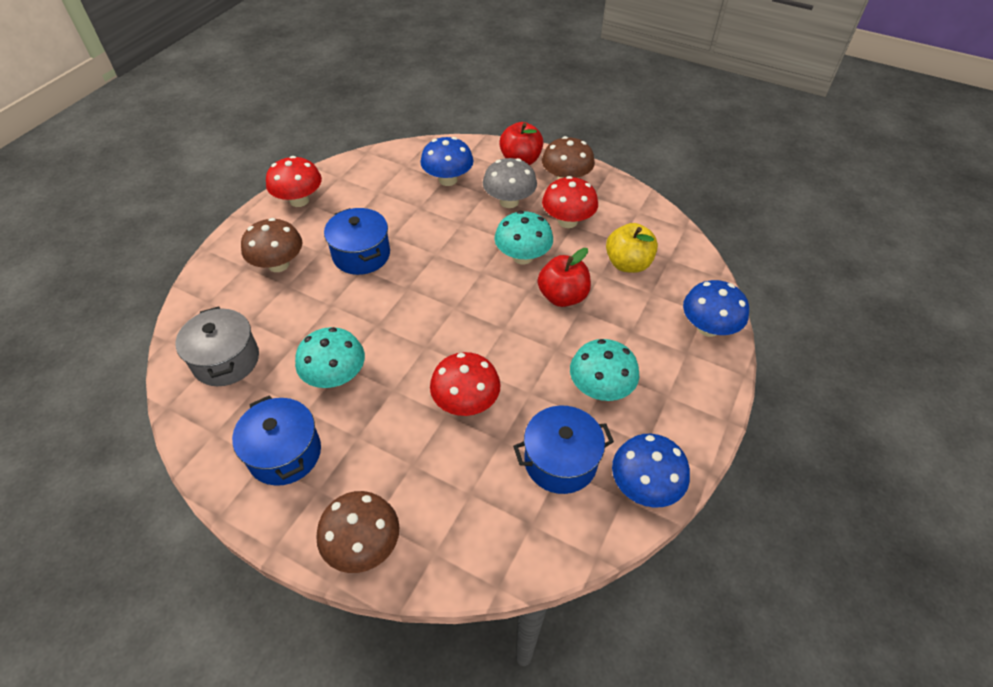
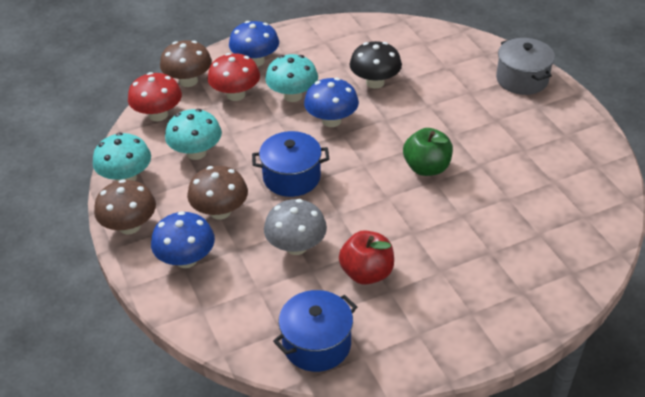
black mushroom: none = 0 -> [350,41,402,89] = 1
blue pot: [232,395,321,486] [324,208,390,275] [513,406,614,494] = 3 -> [252,131,329,197] [273,290,357,372] = 2
green apple: none = 0 -> [403,128,453,176] = 1
red apple: [499,122,543,165] [538,248,591,307] = 2 -> [339,230,394,285] = 1
red mushroom: [266,156,322,207] [430,352,501,416] [542,176,598,228] = 3 -> [128,72,182,121] [207,53,260,101] = 2
yellow apple: [606,223,658,273] = 1 -> none = 0

